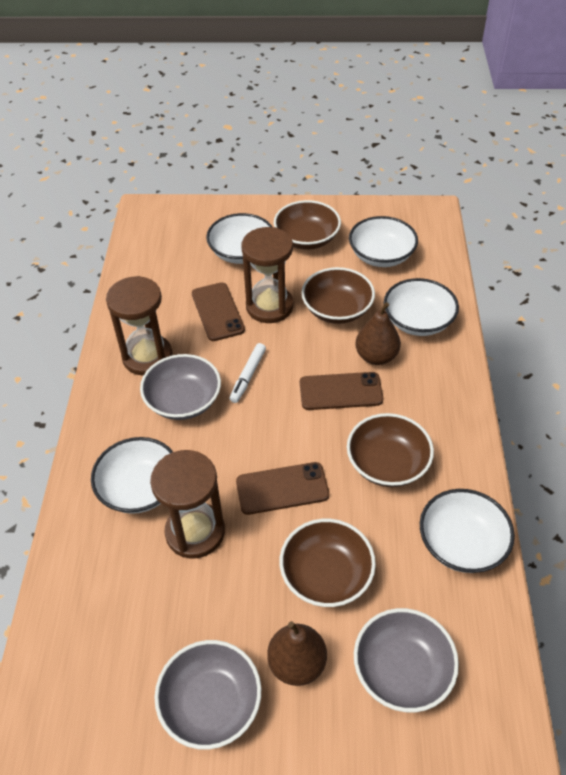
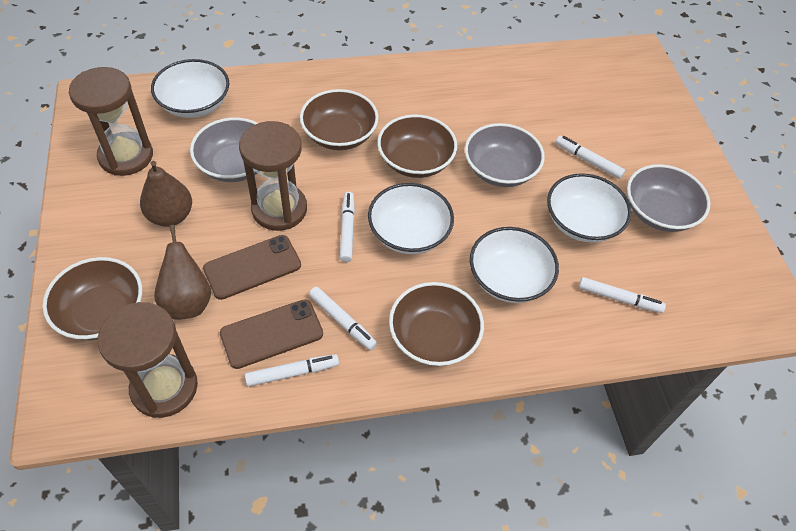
brown phone: [192,282,245,341] [236,462,329,515] [300,372,383,410] = 3 -> [203,235,301,300] [220,299,323,369] = 2
white bowl: [91,437,173,514] [206,213,272,264] [349,216,418,267] [384,278,459,336] [420,489,515,573] = 5 -> [151,59,229,118] [368,183,454,254] [470,227,559,303] [547,173,632,243] = 4
white marker: [230,343,266,403] = 1 -> [245,354,339,387] [309,287,377,350] [340,192,355,262] [555,136,625,179] [579,277,666,313] = 5

